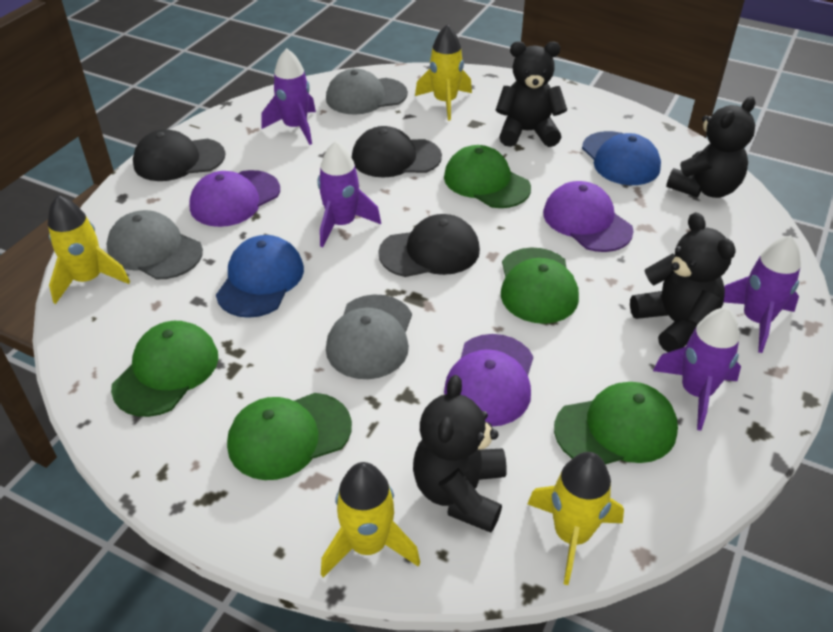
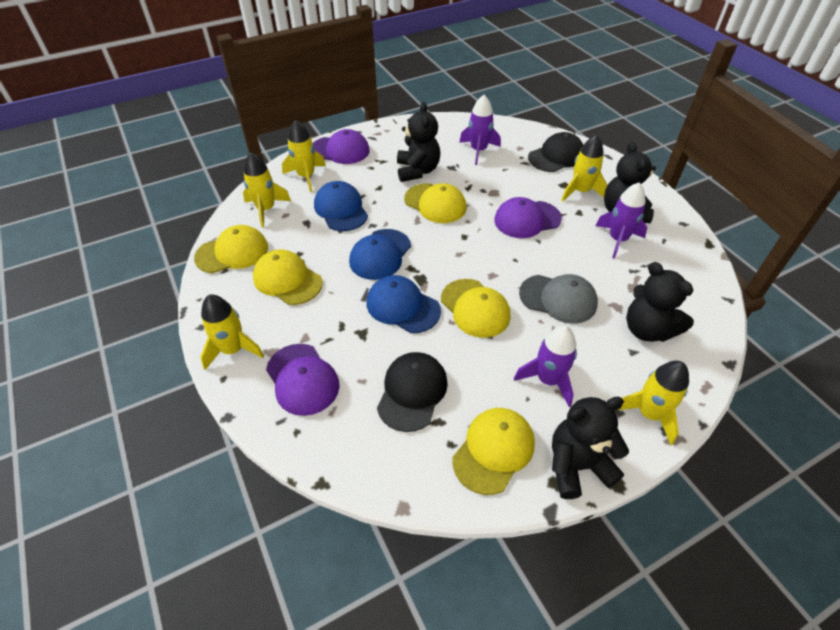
black cap: [133,129,226,181] [352,126,442,178] [378,214,480,277] = 3 -> [377,352,448,432] [528,132,584,172] = 2
blue cap: [216,235,304,318] [582,131,661,185] = 2 -> [314,181,368,231] [349,229,411,280] [367,275,441,333] = 3
green cap: [111,321,218,417] [227,393,352,480] [444,145,531,208] [501,247,579,324] [554,382,678,464] = 5 -> none = 0
grey cap: [106,210,203,279] [326,68,408,115] [326,295,412,379] = 3 -> [519,274,598,324] = 1
purple rocket: [261,48,316,145] [318,141,381,247] [653,307,741,431] [724,235,801,353] = 4 -> [459,95,501,165] [514,325,577,407] [596,182,648,259] = 3
yellow cap: none = 0 -> [194,225,268,273] [253,250,323,305] [404,183,467,223] [441,279,511,338] [452,408,535,495] = 5
yellow rocket: [48,195,130,304] [321,462,420,578] [415,24,472,121] [527,452,624,585] = 4 -> [200,294,264,370] [243,152,291,227] [282,120,326,192] [561,134,608,201] [618,361,689,445] = 5

